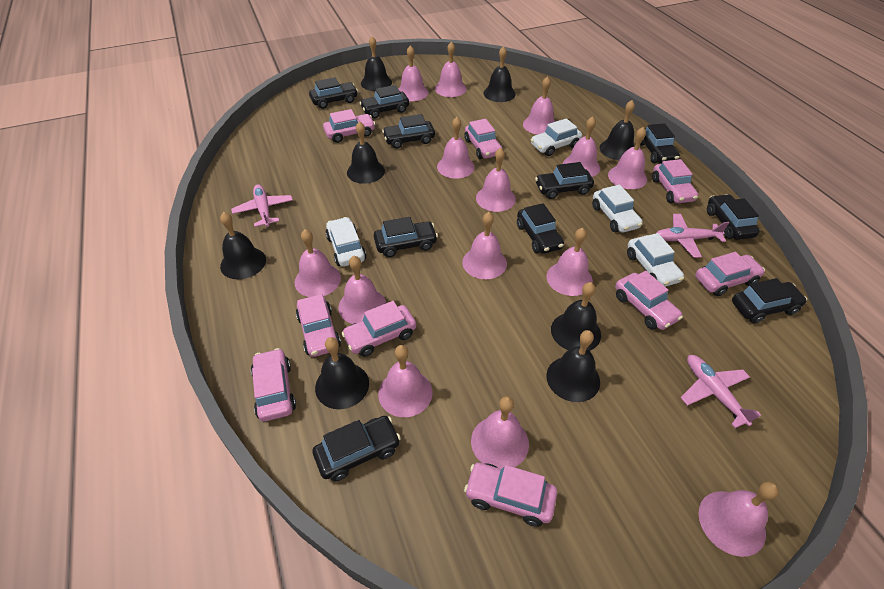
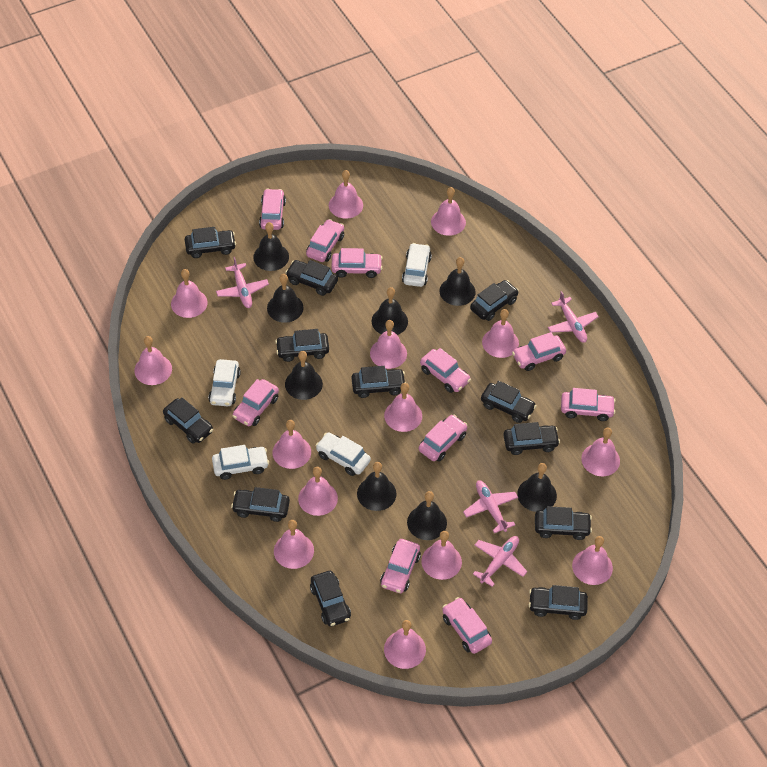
black car: [309,77,358,109] [313,416,401,482] [359,85,409,118] [374,217,438,257] [382,114,435,149] [517,203,564,254] [535,162,594,199] [640,123,680,163] [707,194,760,240] [732,278,807,324] = 10 -> [163,398,213,444] [185,227,236,258] [231,487,290,522] [275,329,329,362] [285,260,338,296] [310,571,351,627] [352,366,406,398] [470,280,519,321] [481,381,537,423] [503,422,560,455] [529,585,588,620] [535,506,592,540] = 12
pink car: [251,348,296,422] [296,294,341,357] [323,109,375,143] [341,301,416,357] [464,119,502,159] [464,463,557,527] [615,271,683,330] [652,159,698,203] [695,252,765,296] = 9 -> [233,379,279,426] [259,189,286,230] [306,219,344,262] [332,248,382,278] [380,539,421,593] [419,415,468,462] [420,348,471,393] [442,597,492,654] [512,332,566,371] [561,388,616,421] = 10
pink plane: [231,184,293,227] [657,214,729,258] [680,355,761,428] = 3 -> [216,257,269,308] [463,480,518,533] [473,536,527,587] [548,291,599,343] = 4

